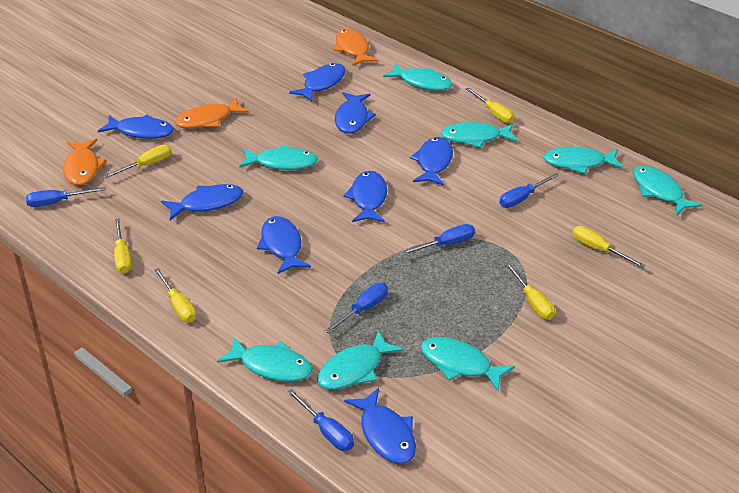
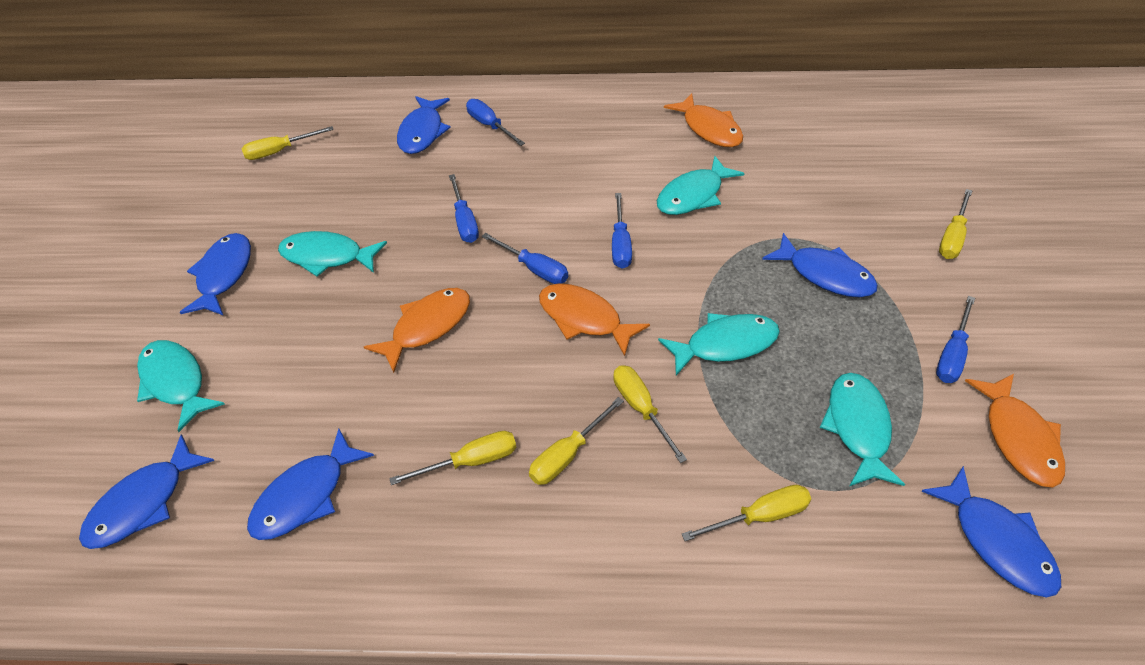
blue fish: [98,114,174,139] [161,184,243,220] [257,216,311,274] [289,63,346,102] [335,92,376,134] [343,171,387,223] [344,388,416,464] [410,137,453,186] = 8 -> [79,434,215,549] [180,233,251,316] [247,429,374,540] [397,96,451,154] [762,233,878,297] [921,466,1061,597] = 6
orange fish: [63,139,107,185] [175,98,249,128] [334,29,378,66] = 3 -> [364,288,470,373] [539,284,650,356] [664,93,743,147] [965,374,1065,488] = 4
turquoise fish: [217,337,313,382] [239,145,318,170] [317,331,404,390] [383,63,453,91] [421,337,515,391] [441,122,517,148] [543,147,623,174] [633,165,702,215] = 8 -> [137,340,225,432] [278,231,387,277] [657,156,745,215] [658,313,780,376] [820,373,905,486] = 5

